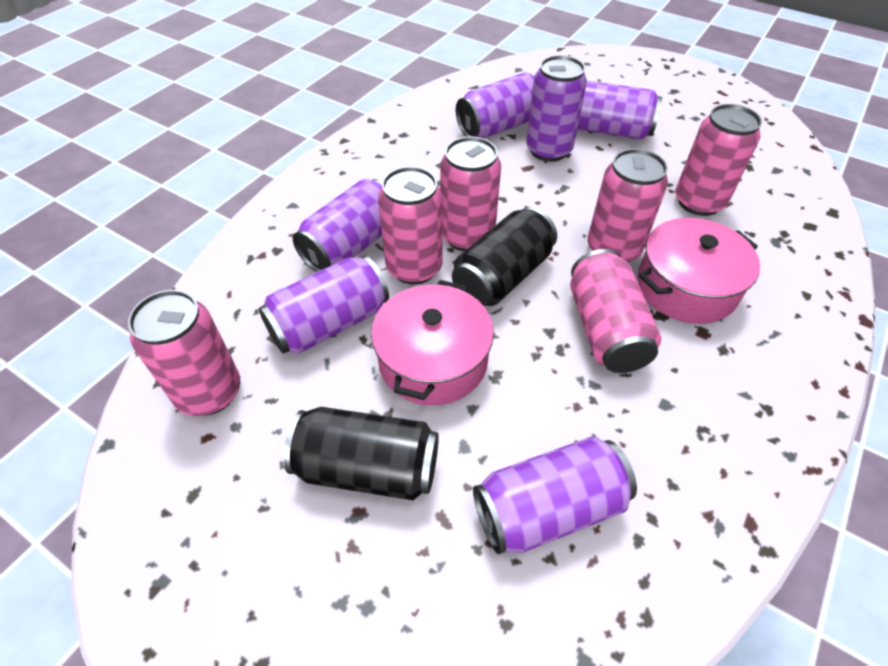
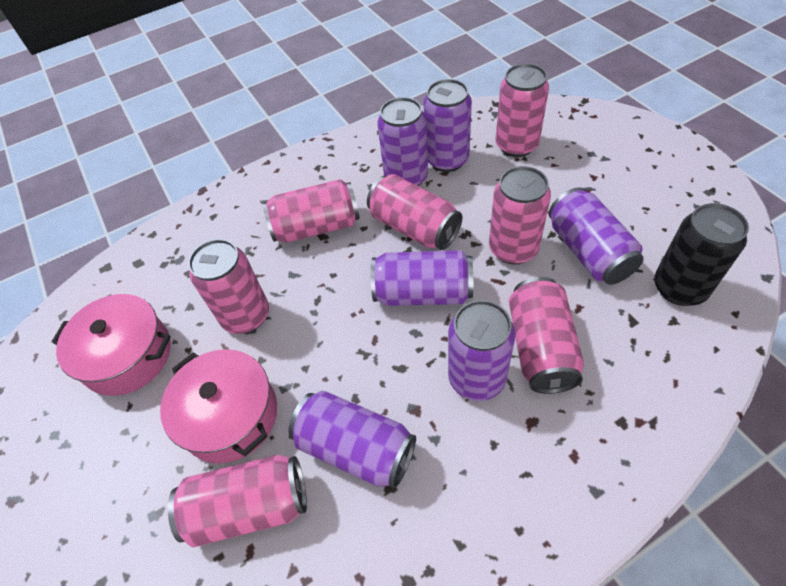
black can: [284,407,439,500] [452,207,557,306] = 2 -> [654,203,749,306] = 1
pink can: [128,290,240,416] [378,166,443,284] [440,136,501,251] [570,249,662,373] [588,149,668,263] [676,104,762,216] = 6 -> [168,455,307,547] [188,239,269,334] [263,179,360,243] [367,174,462,250] [489,166,551,264] [496,63,549,157] [509,277,584,394] = 7

